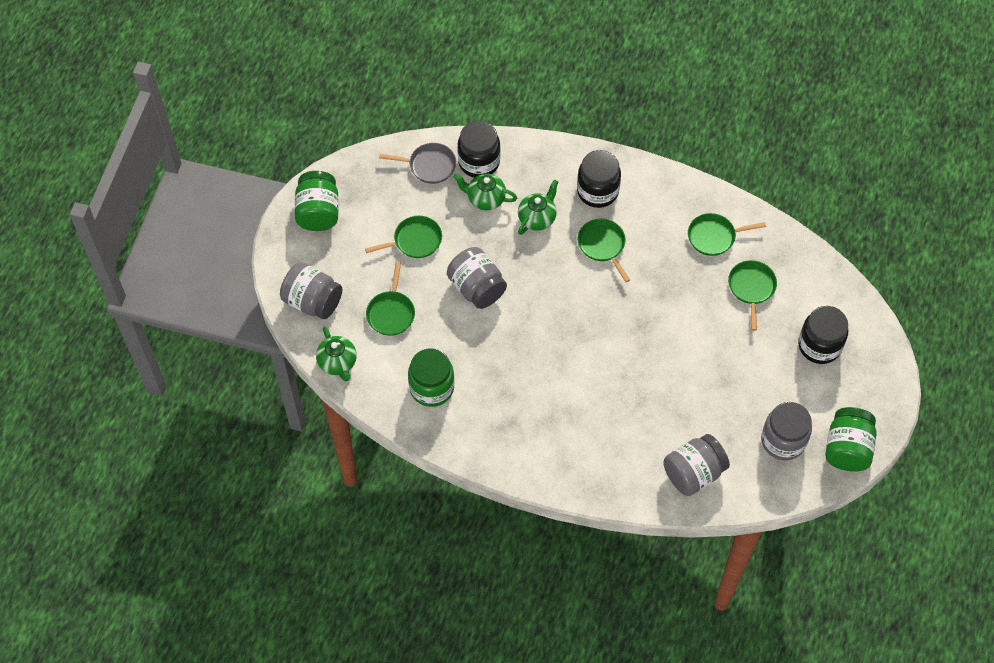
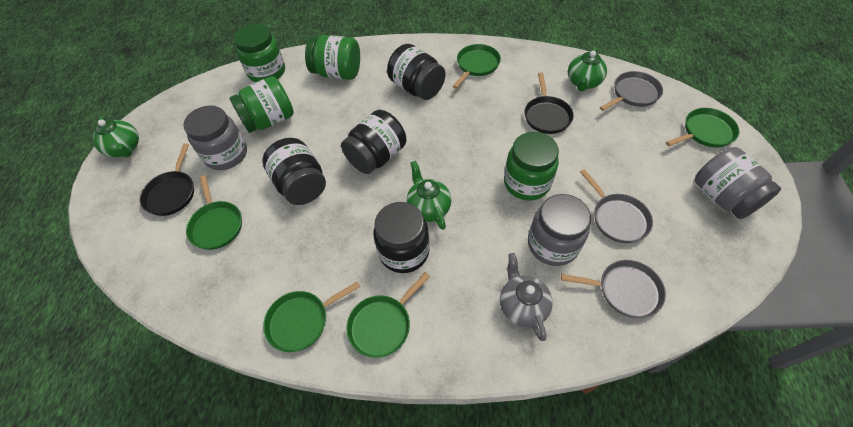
black jar: [457,121,500,178] [577,150,621,208] [798,306,848,364] = 3 -> [262,138,326,205] [341,110,406,174] [373,202,430,273] [387,44,446,100] = 4
black pan: none = 0 -> [140,143,194,216] [524,72,574,134] = 2
green jar: [295,171,339,231] [408,348,454,407] [825,407,877,472] = 3 -> [229,76,294,133] [234,24,285,82] [305,35,360,80] [504,132,559,201] = 4
grey jar: [280,263,342,319] [447,247,507,309] [663,434,730,496] [761,402,812,460] = 4 -> [183,105,247,170] [528,194,591,266] [695,147,781,219] = 3
grey pan: [379,143,456,184] = 1 -> [561,260,666,318] [580,169,653,243] [600,71,663,111] = 3
grey teapot: none = 0 -> [500,253,553,341] = 1

